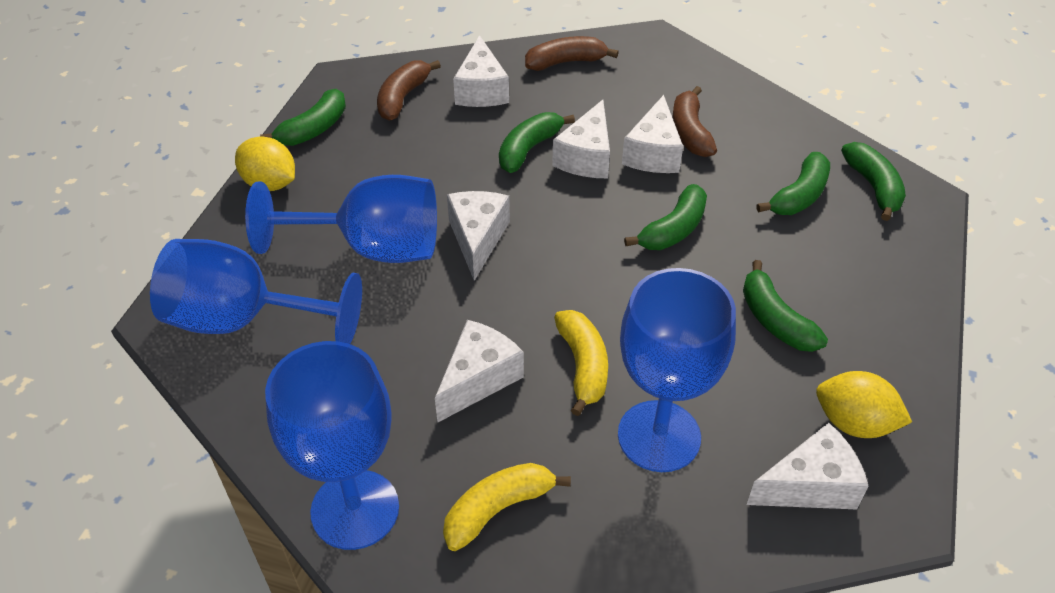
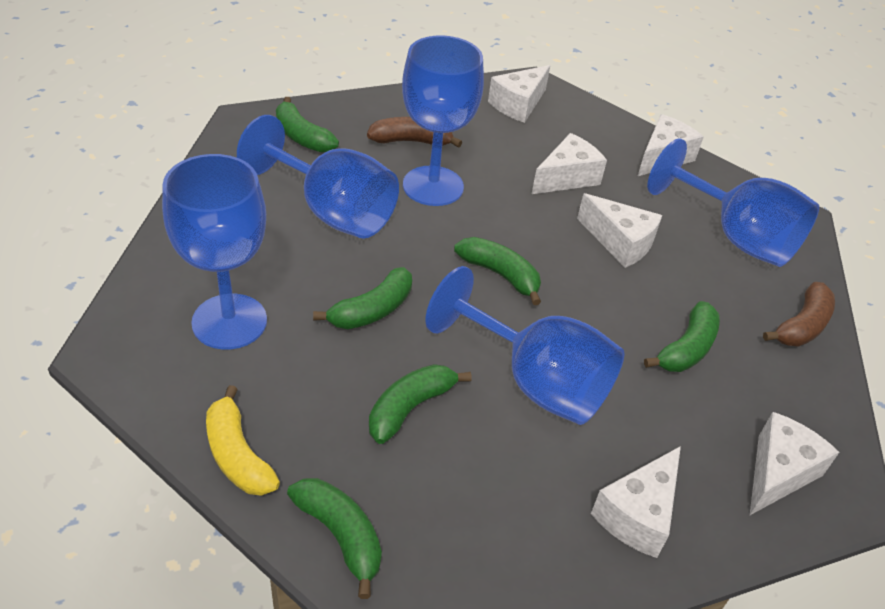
blue goblet: [150,239,362,344] [245,175,437,263] [265,341,399,550] [618,268,736,472] = 4 -> [162,154,267,350] [237,115,399,239] [402,35,484,206] [425,266,625,425] [647,138,819,267] = 5
brown banana: [377,60,441,121] [525,36,619,71] [672,86,717,157] = 3 -> [367,117,462,148] [763,282,835,347] = 2
yellow banana: [443,463,571,551] [554,310,608,416] = 2 -> [206,385,280,496] = 1
yellow lemon: [235,137,295,191] [816,371,912,438] = 2 -> none = 0

